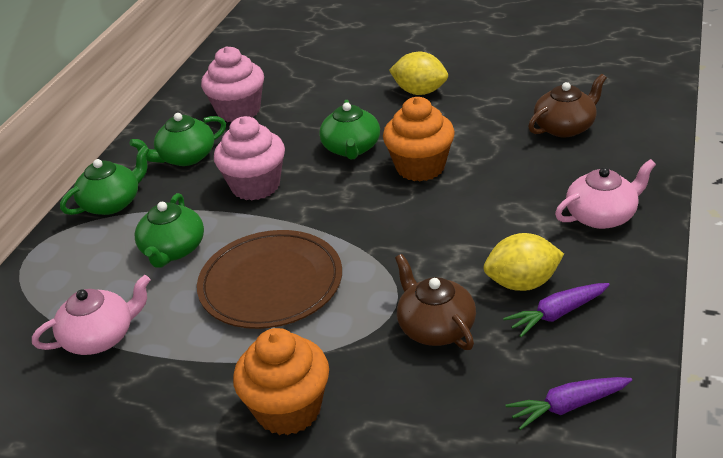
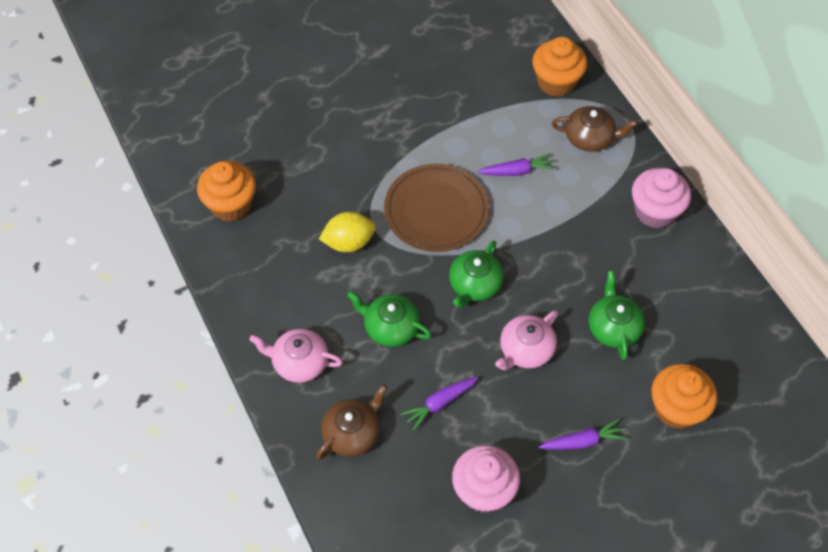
green teapot: [60,146,150,215] [130,113,226,166] [135,193,204,268] [319,100,380,160] = 4 -> [347,291,432,347] [449,241,504,308] [589,271,645,360] = 3
orange cupcake: [233,328,329,435] [383,97,455,181] = 2 -> [197,161,256,222] [532,37,587,97] [651,364,717,429] = 3
purple carrot: [503,283,610,337] [506,377,632,430] = 2 -> [401,377,478,431] [477,153,555,176] [539,419,627,450] = 3
yellow lemon: [389,52,448,95] [484,233,564,291] = 2 -> [319,212,376,252] = 1

